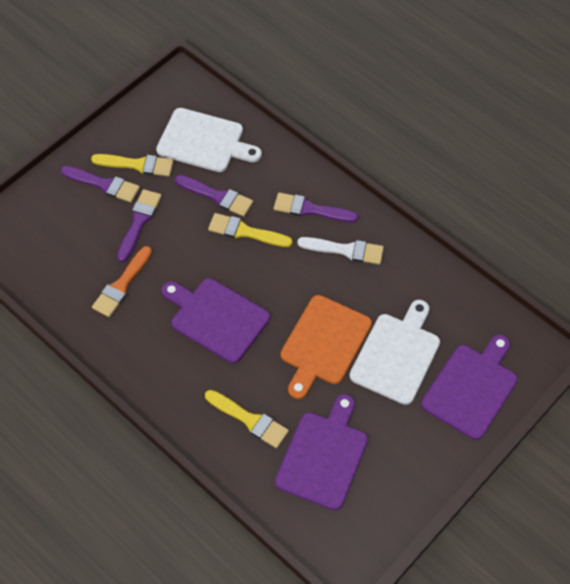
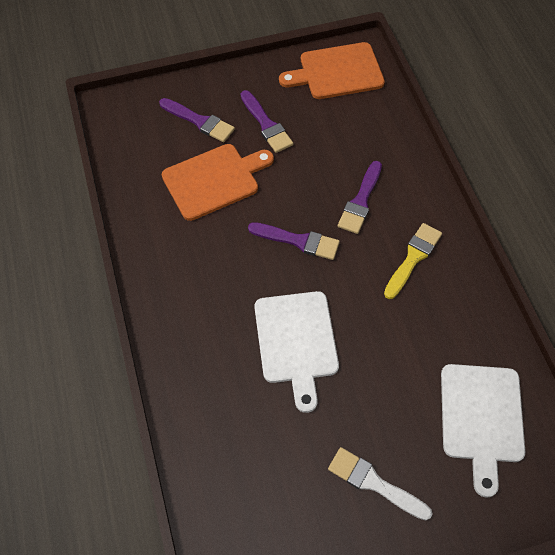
orange brush: [92,246,152,317] = 1 -> none = 0
orange cutting board: [281,295,372,399] = 1 -> [162,144,274,221] [279,42,385,99] = 2
purple cutting board: [162,278,270,363] [275,394,368,510] [421,335,517,440] = 3 -> none = 0
yellow brush: [91,154,174,176] [205,390,289,448] [208,213,293,247] = 3 -> [384,223,442,299] = 1

